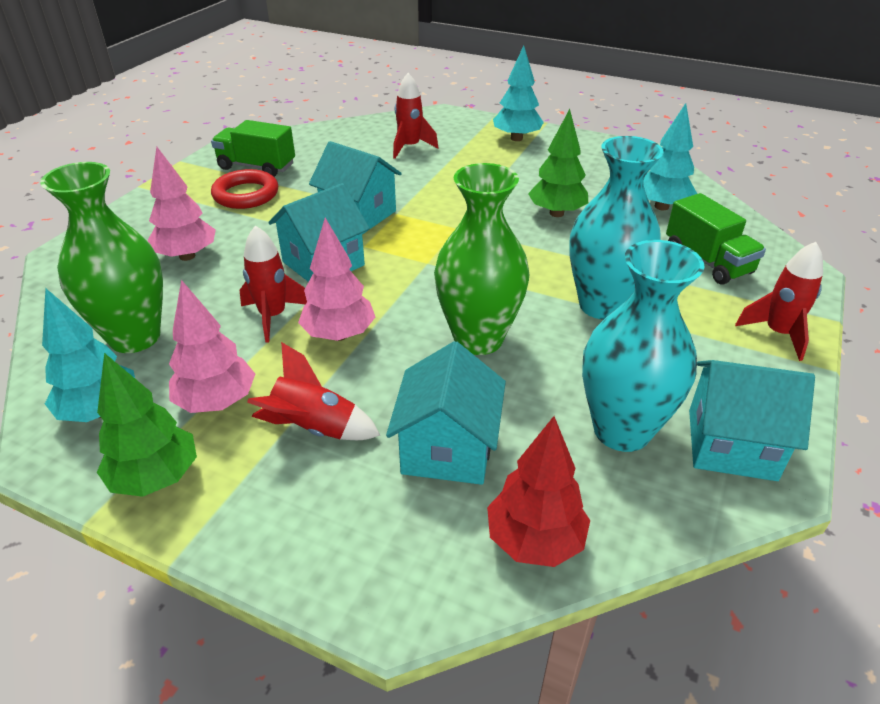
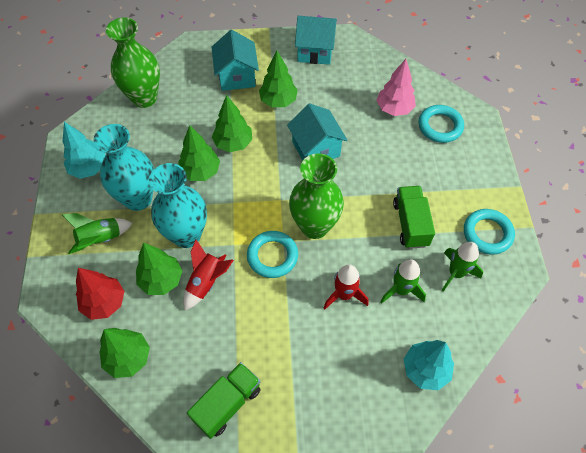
green rocket: none = 0 -> [62,213,132,254] [380,259,426,304] [441,242,483,292] = 3
green tree: [97,353,197,497] [528,109,588,217] = 2 -> [99,328,150,378] [136,243,182,295] [178,125,220,181] [212,95,252,152] [259,51,298,107] = 5
pink tree: [148,147,216,261] [169,280,255,413] [298,218,375,341] = 3 -> [376,59,416,116] = 1
red ring: [211,169,278,209] = 1 -> none = 0
red rocket: [239,225,307,343] [247,342,380,440] [393,73,438,159] [735,242,823,361] = 4 -> [183,239,234,310] [324,264,369,309] = 2
turquoise house: [268,183,370,282] [309,141,402,234] [386,341,506,485] [689,360,815,481] = 4 -> [211,30,259,91] [287,103,348,161] [295,16,337,65] = 3
turquoise ring: none = 0 -> [247,231,298,278] [418,105,464,143] [464,209,515,254] = 3
turquoise tree: [42,289,135,422] [493,45,544,141] [643,103,697,210] = 3 -> [63,122,106,179] [404,340,454,390] = 2

